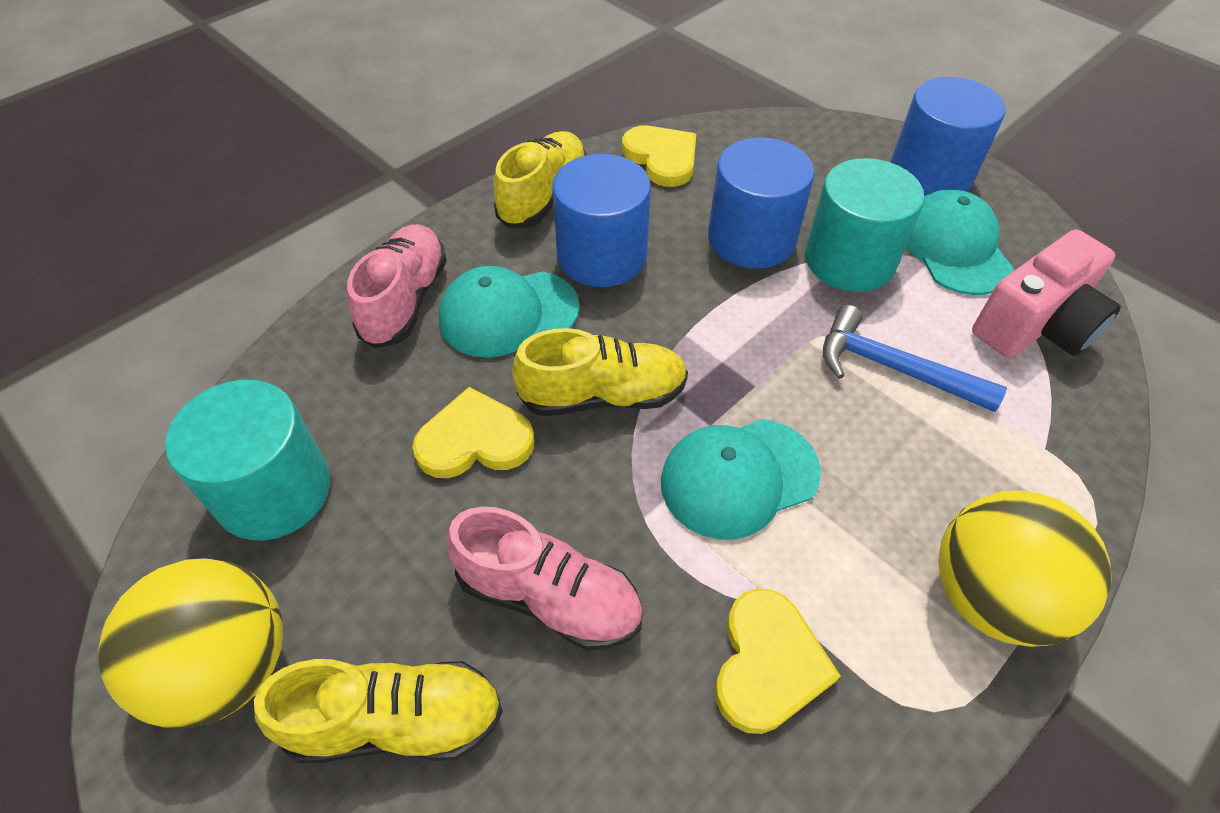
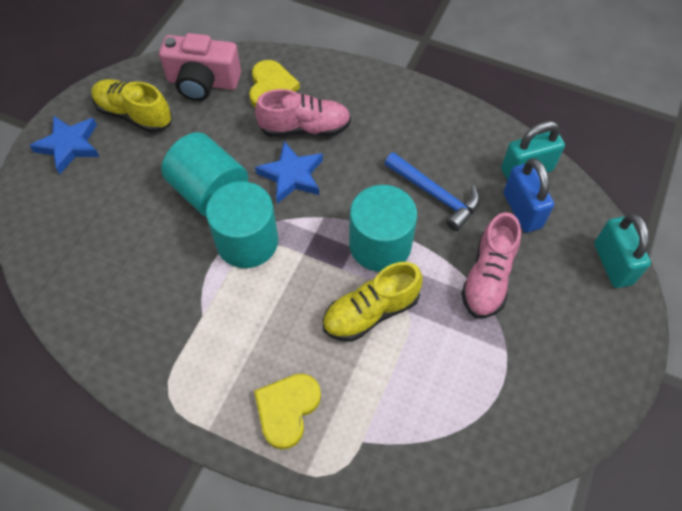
blue cylinder: [552,154,651,287] [708,137,814,268] [890,77,1005,196] = 3 -> none = 0
blue padlock: none = 0 -> [503,158,554,232] = 1
blue star: none = 0 -> [29,115,100,174] [255,141,323,204] = 2
turquoise cap: [439,266,580,358] [661,419,821,540] [906,189,1014,295] = 3 -> none = 0
turquoise cylinder: [165,380,330,540] [805,158,925,292] = 2 -> [161,132,248,217] [206,181,278,268] [349,185,417,272] = 3
turquoise padlock: none = 0 -> [501,121,565,180] [594,213,651,288] = 2
yellow ball: [98,558,283,729] [938,490,1112,647] = 2 -> none = 0
yellow heart: [412,387,535,478] [622,126,696,187] [715,588,840,734] = 3 -> [249,60,300,107] [254,374,321,450] = 2
yellow shoe: [254,659,503,763] [493,131,586,228] [512,328,688,416] = 3 -> [91,79,172,133] [322,262,423,342] = 2

